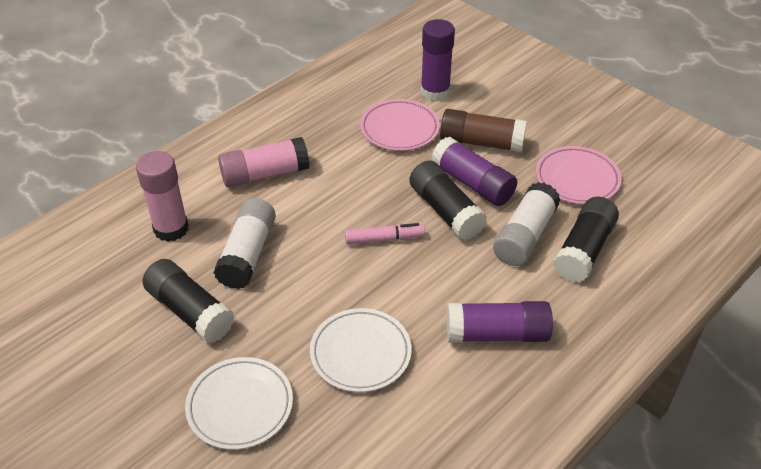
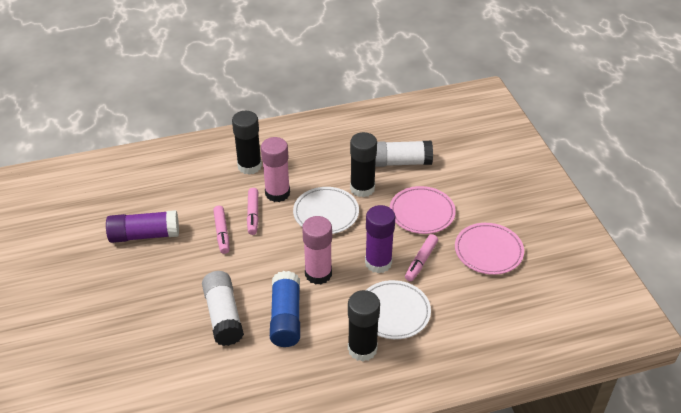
blue glue stick: none = 0 -> [270,271,300,347] = 1
brown glue stick: [440,109,527,152] = 1 -> none = 0
pink marker: [345,223,425,244] = 1 -> [213,206,229,254] [247,188,259,235] [405,234,438,282] = 3
purple glue stick: [420,19,455,102] [431,137,517,206] [446,301,553,342] = 3 -> [106,210,179,243] [365,205,395,273] = 2

